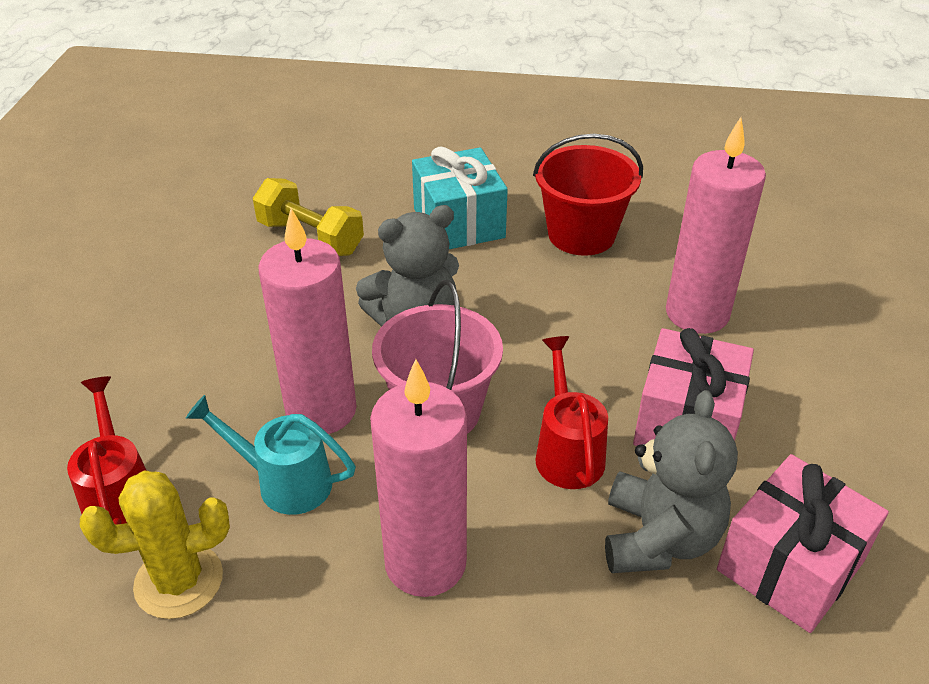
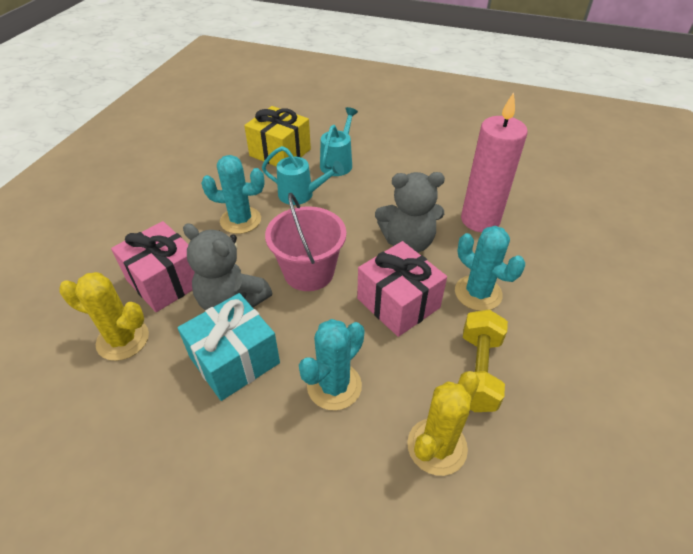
pink candle: [259,208,357,434] [370,359,467,597] [666,117,766,334] = 3 -> [461,92,528,232] = 1
red bucket: [533,134,643,256] = 1 -> none = 0
red watering can: [67,376,147,524] [535,336,608,489] = 2 -> none = 0
turquoise cactus: none = 0 -> [201,155,264,234] [299,319,365,410] [455,226,525,311] = 3
turquoise watering can: [186,395,356,515] = 1 -> [262,146,344,205] [320,107,358,176] = 2
yellow cactus: [80,471,230,619] = 1 -> [59,272,149,361] [407,371,480,476] = 2
yellow gift: none = 0 -> [244,106,311,167] = 1

